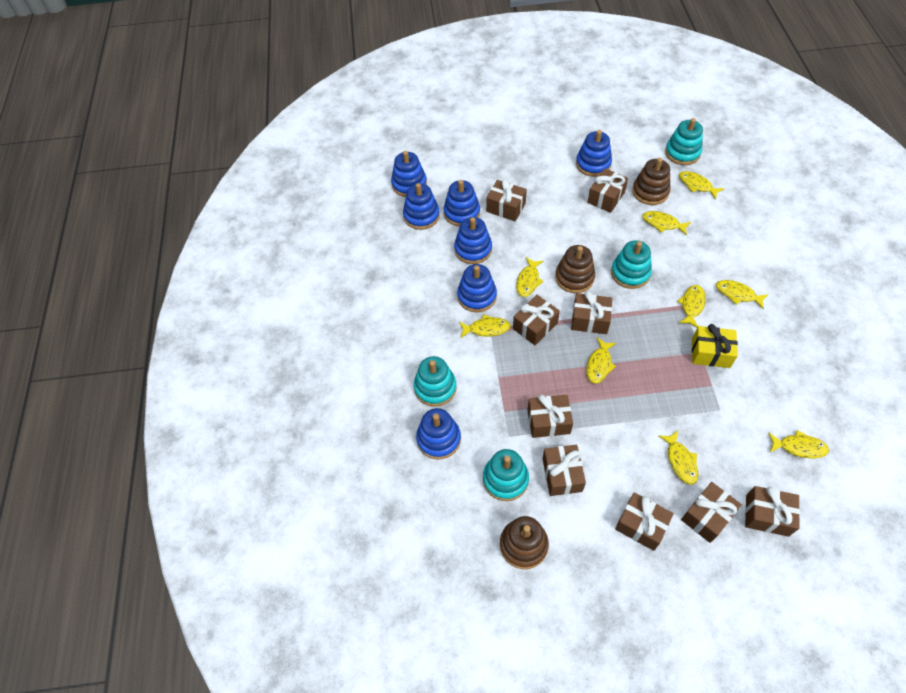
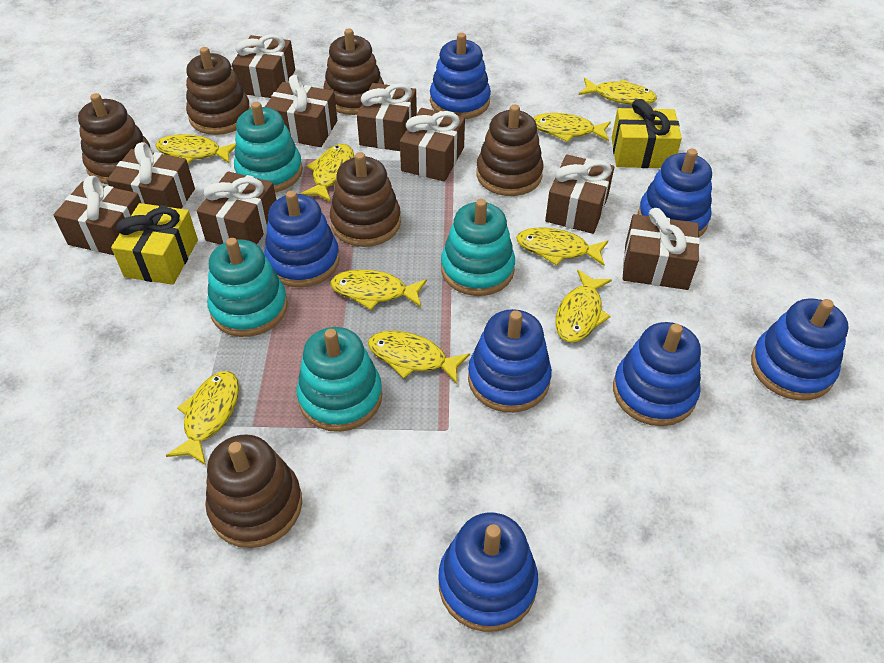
brown stacking toy: [500,516,549,569] [555,245,595,293] [632,158,670,205] = 3 -> [78,93,152,184] [186,47,251,135] [205,434,302,548] [324,28,384,115] [330,152,401,247] [476,105,543,196] = 6
yellow gift: [692,324,738,368] = 1 -> [111,203,198,285] [612,99,682,168] = 2

